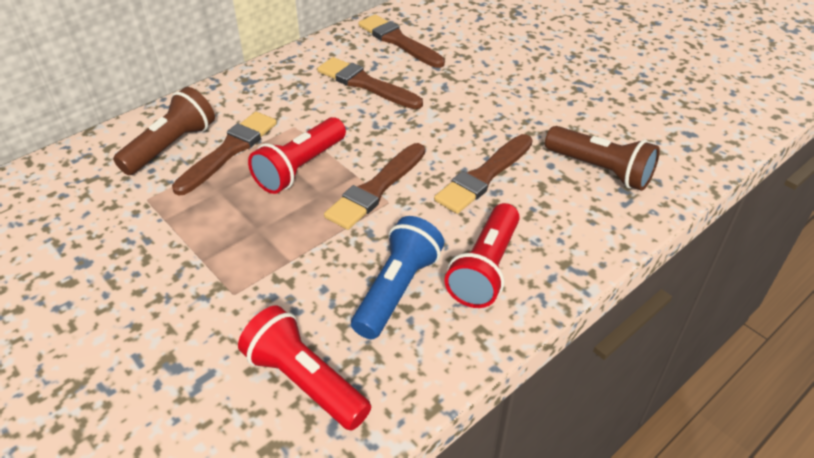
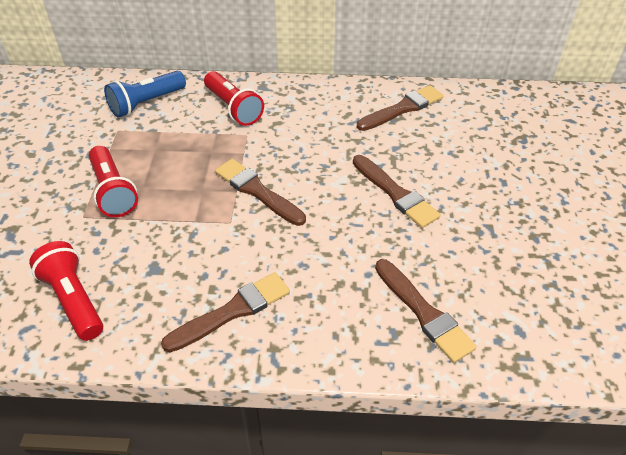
brown flashlight: [113,87,215,175] [545,126,660,191] = 2 -> none = 0

